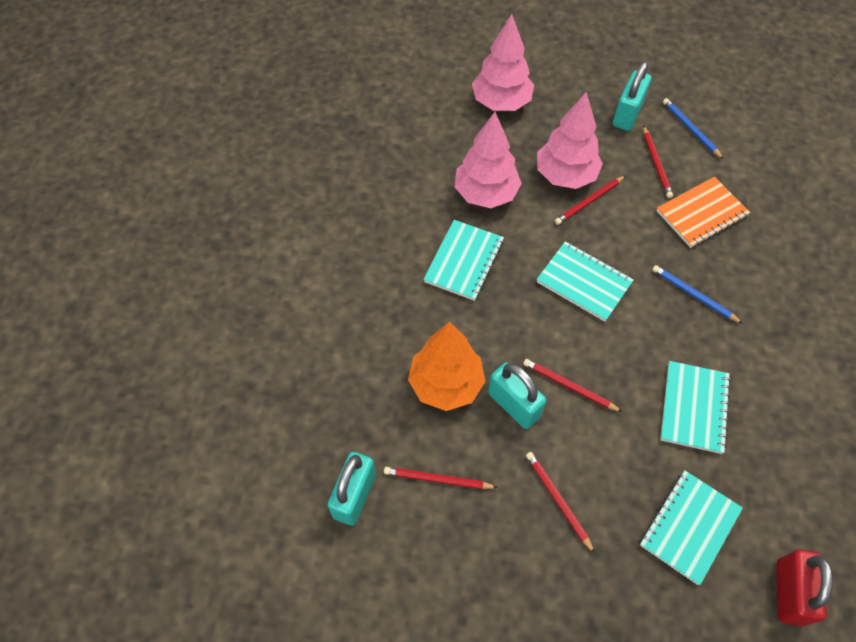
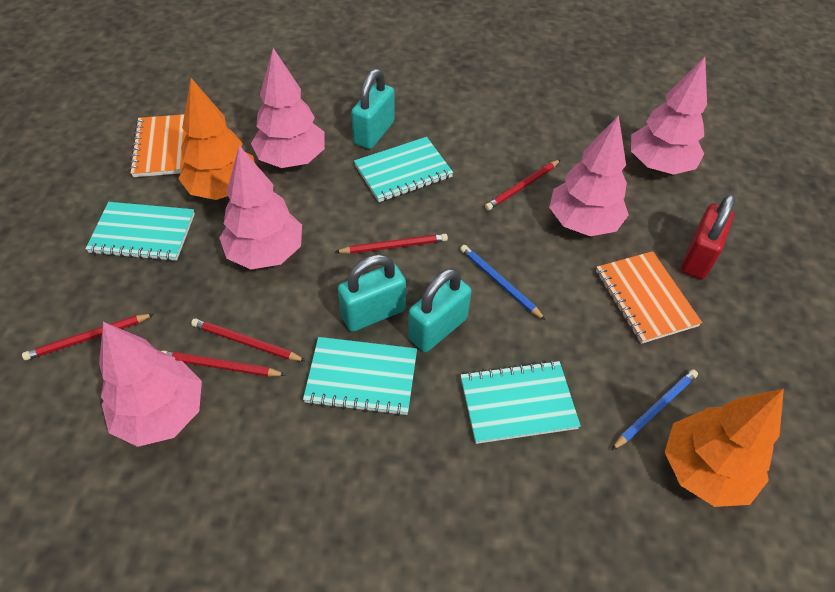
orange notebook: [657,177,750,248] = 1 -> [129,114,187,177] [596,251,702,344] = 2
orange tree: [408,321,486,411] = 1 -> [178,78,255,200] [665,389,784,507] = 2
pink tree: [455,112,522,208] [472,14,534,111] [537,92,603,189] = 3 -> [99,322,202,447] [219,145,302,269] [251,48,325,168] [549,115,629,236] [631,57,707,175] = 5

